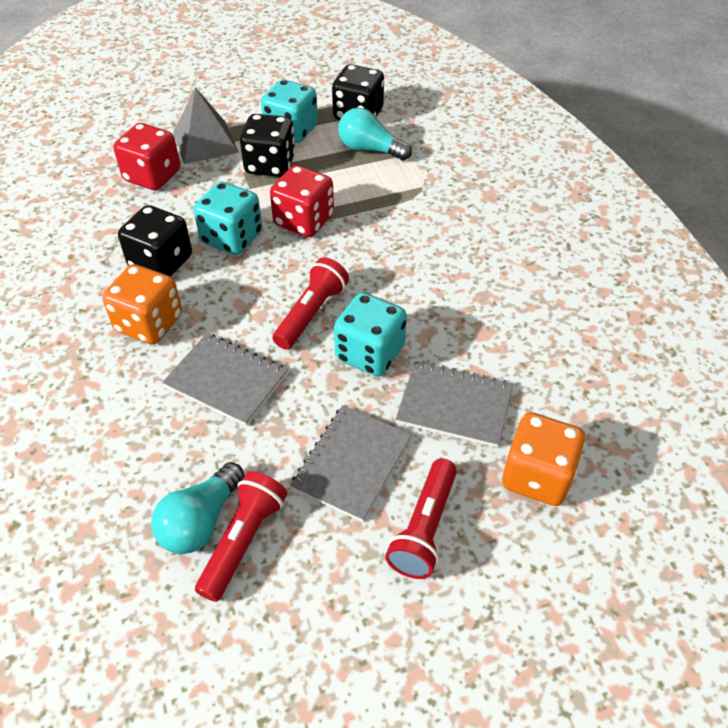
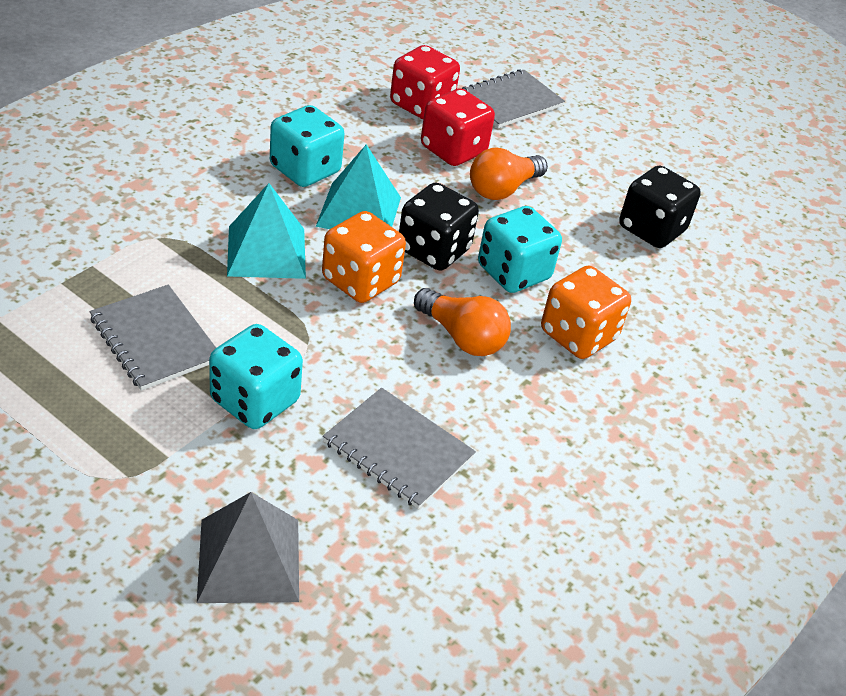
black dice: [118,205,192,277] [240,114,296,177] [332,64,384,120] = 3 -> [399,182,479,271] [619,166,701,248] = 2
orange light bulb: none = 0 -> [414,288,511,356] [470,148,548,200] = 2
red flashlight: [195,471,287,602] [273,257,349,349] [385,458,457,579] = 3 -> none = 0
turquoise light bulb: [151,462,245,554] [338,108,412,161] = 2 -> none = 0
turquoise pyramid: none = 0 -> [227,183,306,279] [316,144,401,229] = 2

